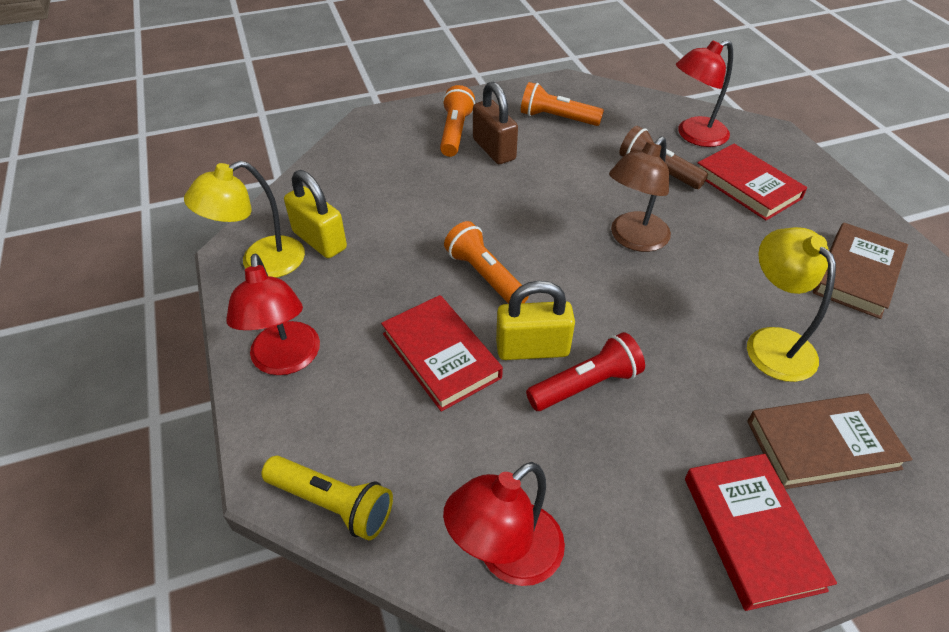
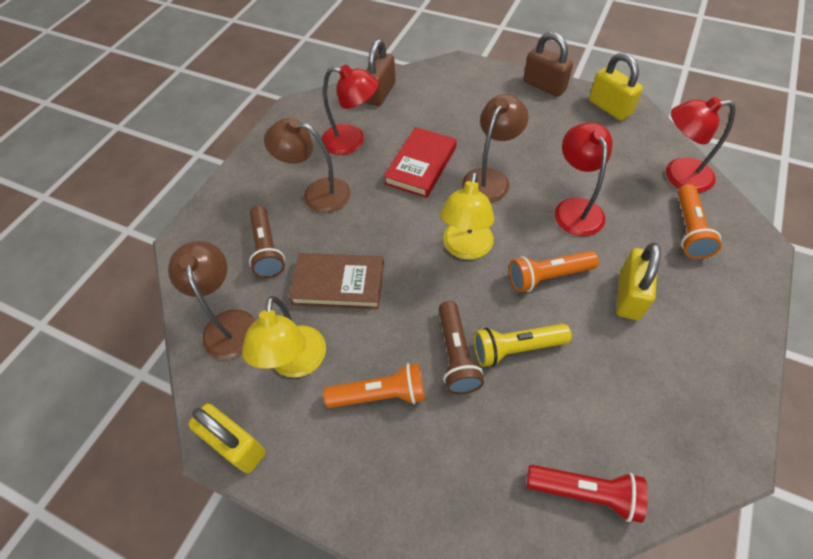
brown book: [747,393,912,489] [813,223,908,319] = 2 -> [289,253,384,309] = 1
brown flashlight: [619,126,708,189] = 1 -> [249,206,285,278] [438,301,484,395] = 2
brown lamp: [609,137,671,252] = 1 -> [168,241,256,359] [264,118,351,213] [462,94,529,202] = 3
brown padlock: [473,82,518,164] = 1 -> [365,39,396,106] [523,32,573,97] = 2
red book: [381,295,503,412] [685,454,837,611] [698,144,807,220] = 3 -> [384,127,457,198] = 1
yellow padlock: [284,170,347,258] [496,281,575,360] = 2 -> [188,404,266,473] [589,52,643,121] [616,243,661,320] = 3

